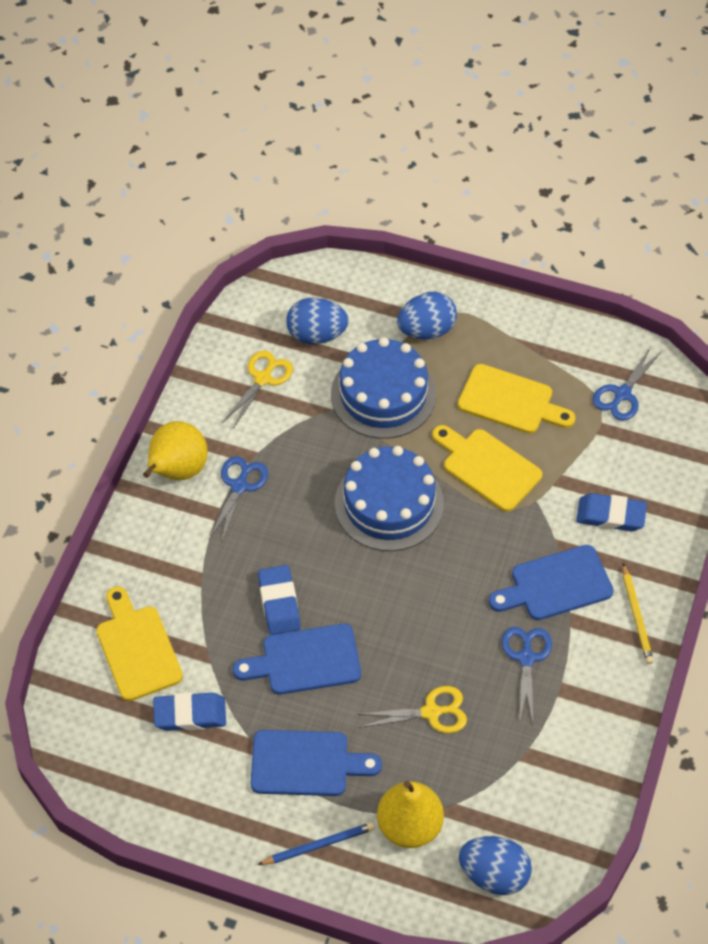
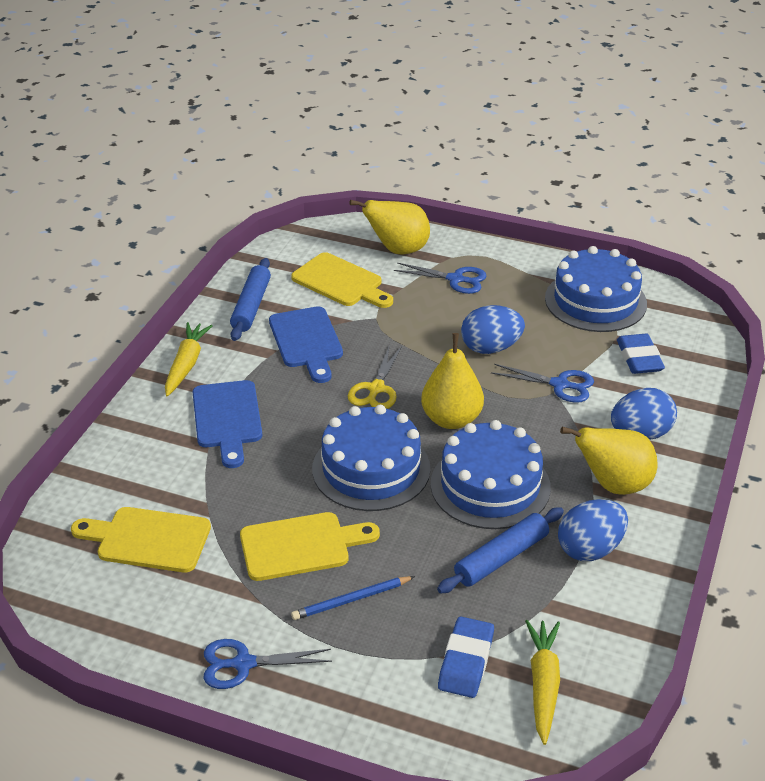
blue cake: [331,337,436,439] [335,446,444,551] = 2 -> [312,405,430,511] [431,420,551,529] [545,246,647,332] = 3
blue cutting board: [233,624,361,694] [251,730,382,796] [489,545,614,620] = 3 -> [193,380,262,468] [269,306,343,383] = 2
blue eraser: [153,693,226,731] [258,565,301,635] [576,493,647,531] = 3 -> [438,616,494,698] [617,334,665,374] = 2
blue rolling pin: none = 0 -> [230,258,271,341] [437,507,564,593] = 2
yellow carrot: none = 0 -> [165,322,212,397] [525,620,560,745] = 2
yellow pear: [143,421,208,480] [377,781,444,848] = 2 -> [350,200,430,254] [421,333,484,429] [560,427,658,495] = 3
yellow pencil: [623,563,654,664] = 1 -> none = 0
yellow scissors: [222,351,293,429] [357,686,467,733] = 2 -> [348,345,402,409] = 1

